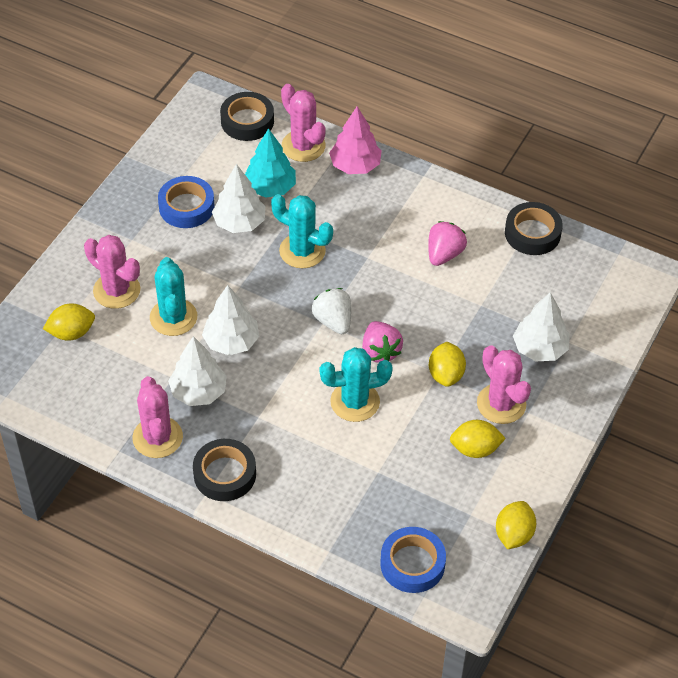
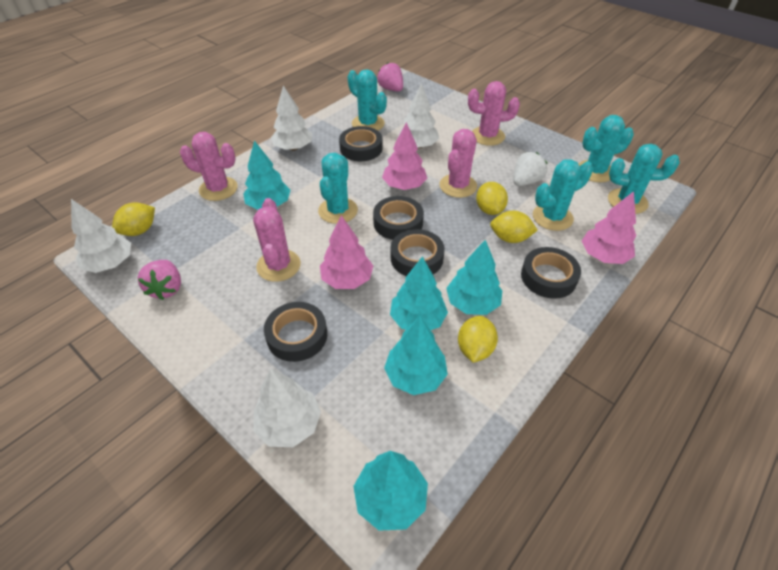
black tape: [193,439,256,501] [220,92,274,141] [505,202,563,255] = 3 -> [264,302,327,362] [339,126,382,161] [373,196,424,240] [391,229,445,276] [521,247,581,299] = 5
blue tape: [158,176,215,228] [380,527,446,593] = 2 -> none = 0
pink tree: [329,106,382,174] = 1 -> [320,215,373,289] [382,122,427,190] [582,191,636,264] = 3
turquoise cactus: [150,257,197,336] [271,194,333,268] [320,347,393,422] = 3 -> [318,153,358,224] [347,69,387,130] [533,159,593,231] [578,115,634,182] [608,144,680,214] = 5
turquoise tree: [245,128,296,198] = 1 -> [243,140,290,210] [353,451,428,531] [384,316,448,395] [390,256,448,330] [446,240,503,315] = 5

